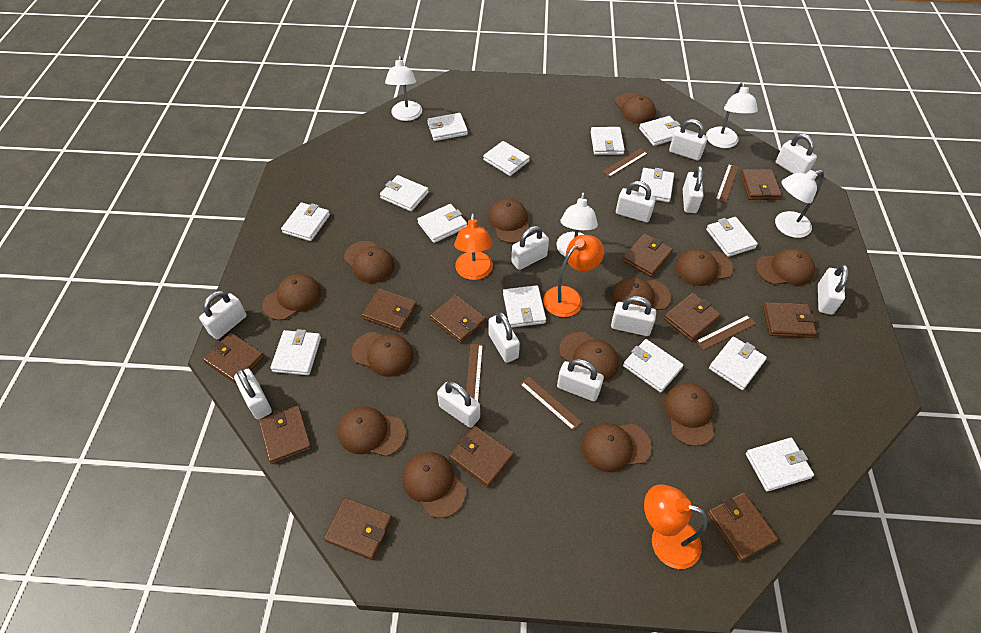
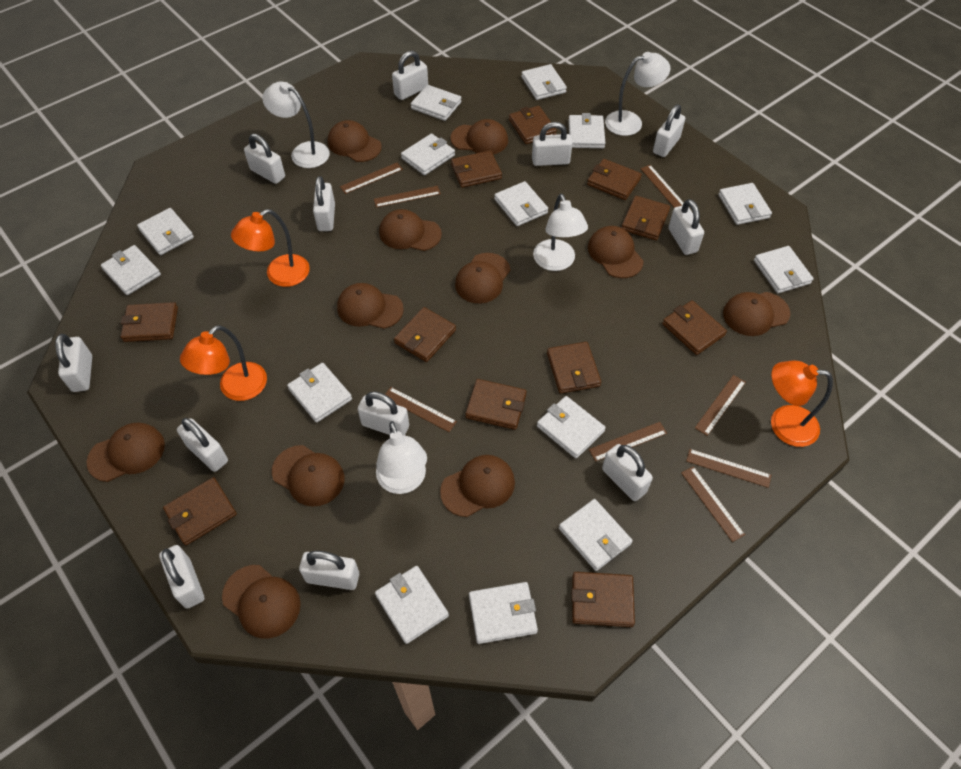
brown cap: [262,274,321,320] [338,406,406,456] [344,241,395,283] [351,332,414,377] [402,452,466,518] [488,198,530,243] [559,332,619,382] [582,423,652,472] [611,277,671,310] [615,93,656,124] [664,383,714,446] [675,249,733,286] [756,248,815,285] = 13 -> [87,423,165,482] [222,565,301,639] [272,445,344,507] [328,120,382,162] [337,283,404,329] [379,209,442,251] [440,455,515,517] [451,119,508,154] [455,253,510,303] [588,226,643,278] [723,292,790,336] = 11
brown ruler: [466,344,483,401] [520,377,582,430] [602,148,648,177] [696,315,756,350] [716,164,739,203] = 5 -> [340,163,403,194] [374,186,441,208] [385,387,457,432] [589,422,667,462] [640,165,684,208] [681,466,745,542] [686,449,771,488] [695,375,746,436] = 8

